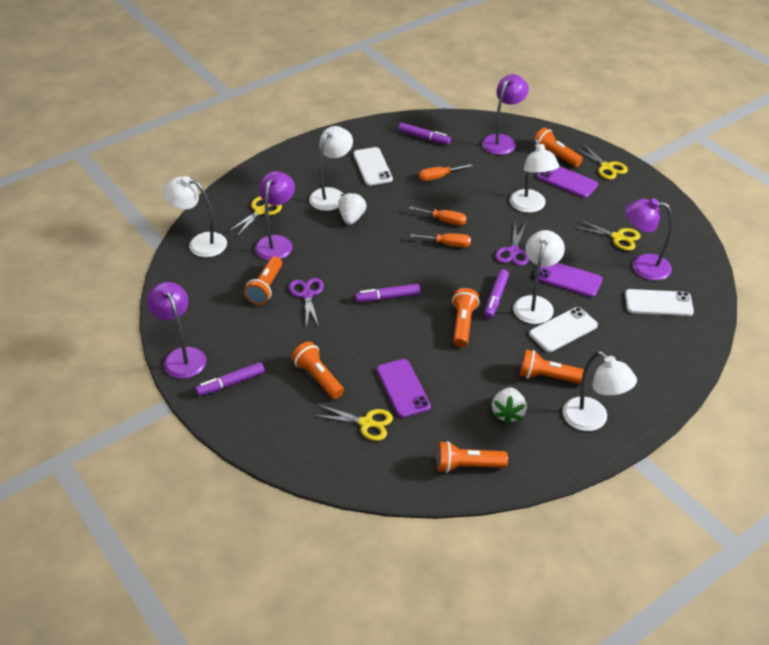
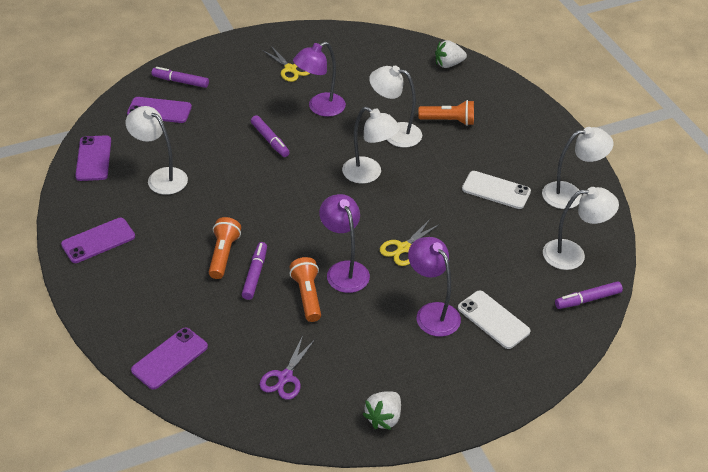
orange flashlight: [244,256,282,305] [291,341,344,399] [437,441,508,473] [452,288,480,347] [520,350,584,384] [533,127,583,167] = 6 -> [209,217,241,279] [289,257,321,322] [418,100,474,126] = 3
orange screwdriver: [409,206,467,225] [410,233,471,247] [419,164,473,181] = 3 -> none = 0
purple lamp: [147,282,206,379] [255,171,295,260] [482,74,529,155] [625,198,673,281] = 4 -> [293,42,346,117] [319,194,370,293] [408,237,461,337] = 3
purple phone: [377,359,431,418] [534,263,603,297] [537,166,598,198] = 3 -> [61,218,135,263] [75,135,111,181] [127,97,192,123] [131,327,208,390] = 4
purple scissors: [289,278,324,327] [495,223,529,266] = 2 -> [260,335,316,400] = 1
white phone: [353,147,393,186] [529,307,598,352] [625,289,694,316] = 3 -> [458,291,531,349] [462,171,531,209] = 2
yellow scissors: [228,196,282,236] [314,405,393,441] [575,144,628,179] [575,220,641,251] = 4 -> [262,46,310,82] [380,218,440,266] = 2

